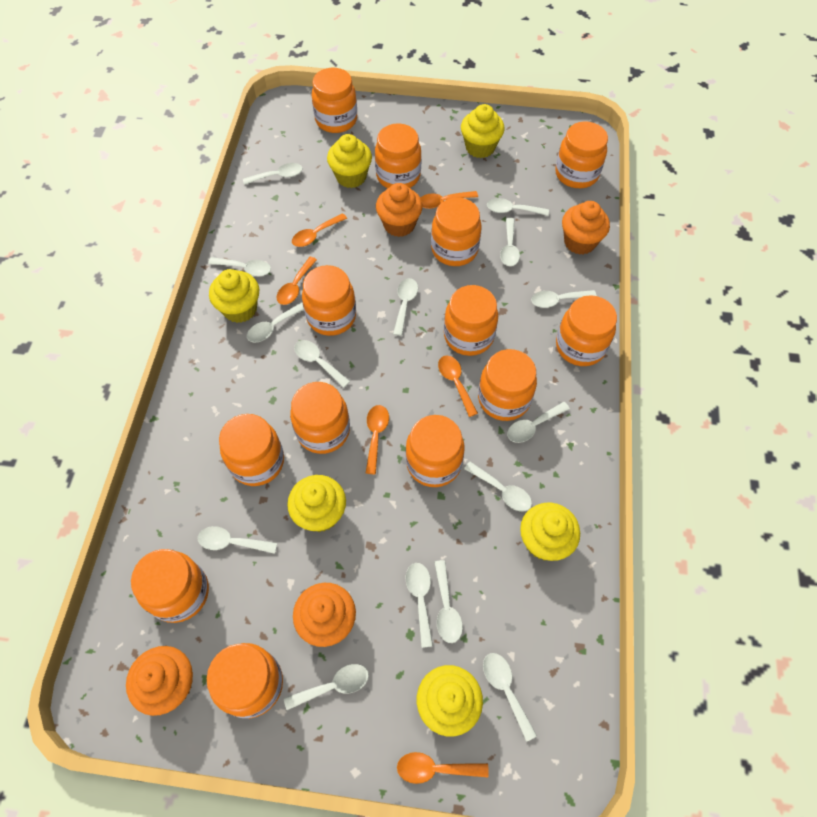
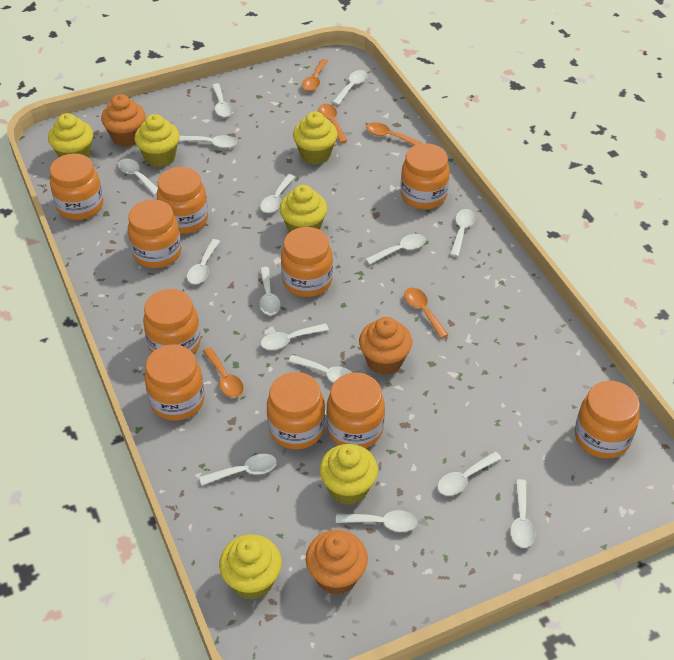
orange cupcake: [126,646,193,716] [293,583,356,647] [376,183,423,237] [562,201,610,255] = 4 -> [101,94,146,147] [305,530,368,595] [359,317,412,375] = 3
orange jar: [131,549,209,623] [207,643,283,718] [219,414,284,486] [290,382,350,454] [302,265,356,336] [312,68,357,133] [375,123,421,188] [406,415,465,487] [431,198,482,266] [444,285,498,356] [478,349,537,421] [555,121,608,188] [556,295,617,366] = 13 -> [50,154,103,220] [128,199,181,268] [143,289,201,354] [144,345,205,421] [157,167,208,234] [267,372,325,449] [281,227,333,297] [327,373,385,449] [401,143,450,209] [575,381,640,459] = 10
orange spoon: [277,257,317,305] [292,213,347,247] [366,405,389,474] [397,752,489,784] [421,191,478,209] [438,356,478,417] = 6 -> [203,347,244,397] [302,59,328,91] [318,104,347,143] [366,122,422,145] [404,288,448,338] = 5

